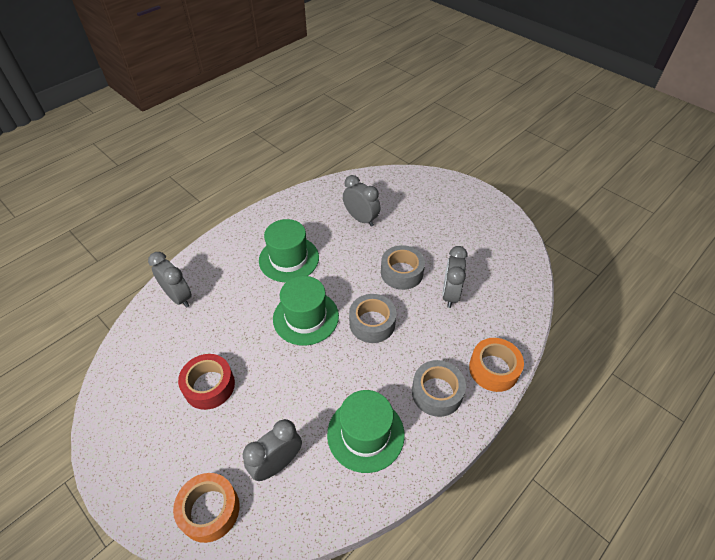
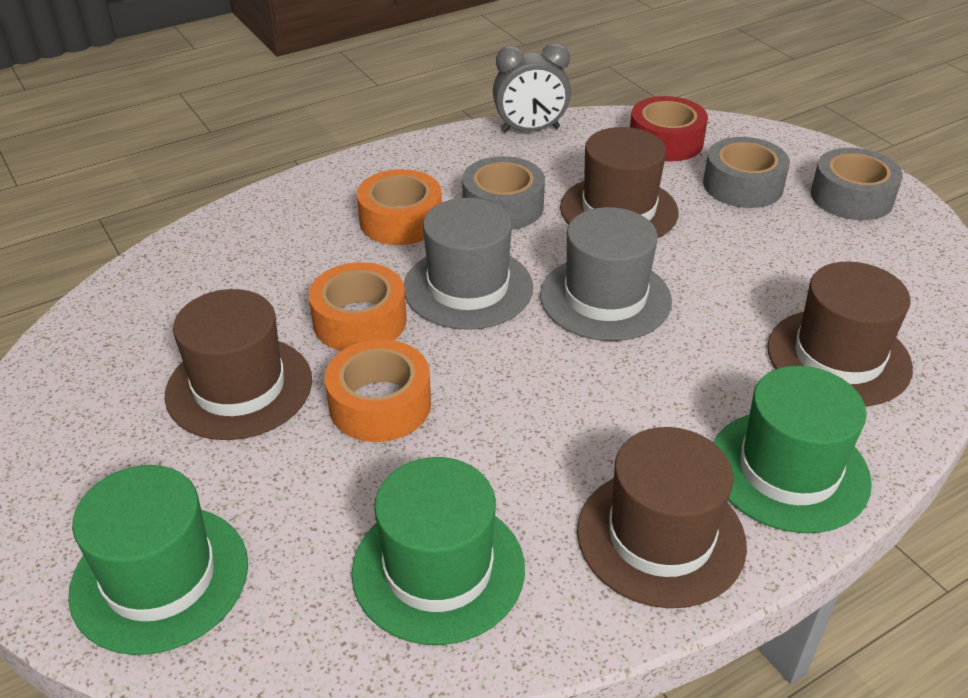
brown hat: none = 0 -> [164,289,312,440] [560,127,679,238] [577,427,747,608] [767,262,913,406] = 4
grey clock: [148,252,192,308] [243,419,302,481] [343,175,380,227] [442,246,468,308] = 4 -> [493,43,571,133] = 1
grey hat: none = 0 -> [404,198,533,330] [540,207,672,341] = 2
orange tape: [173,473,240,543] [469,338,524,392] = 2 -> [309,262,407,351] [324,339,431,442] [357,169,442,245] = 3

